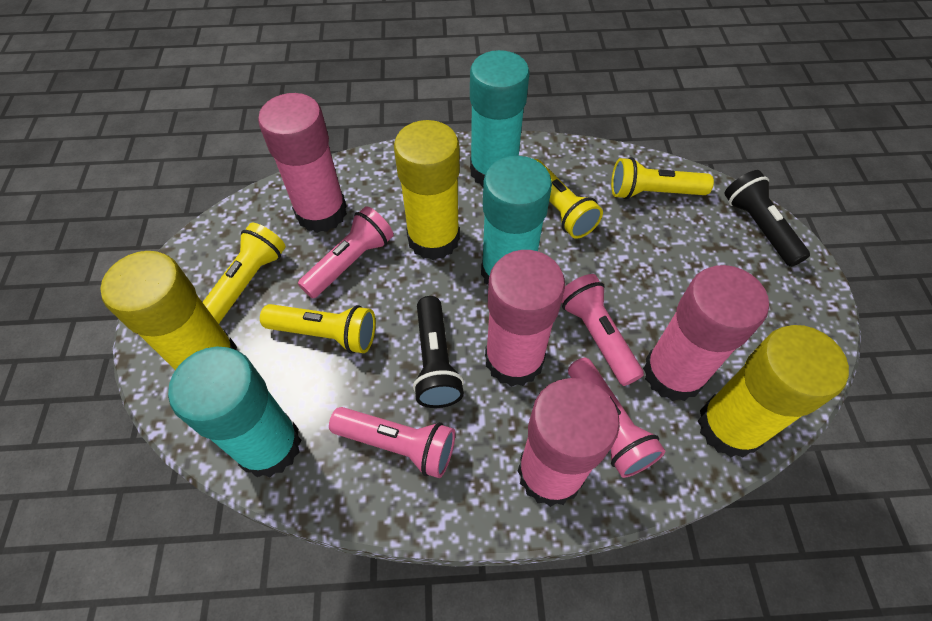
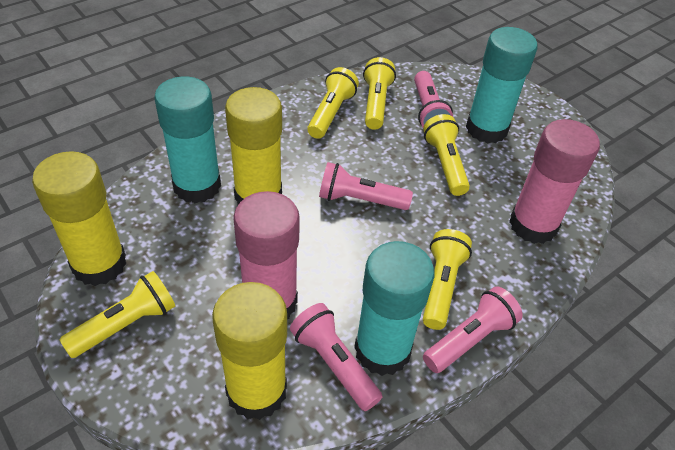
black flashlight: [413,296,464,408] [724,170,810,267] = 2 -> none = 0
pink glue stick: [258,93,347,233] [485,250,565,387] [518,378,620,507] [643,265,769,401] = 4 -> [233,191,300,319] [509,119,600,244] = 2
yellow flashlight: [203,223,286,324] [260,304,376,353] [535,159,603,239] [611,157,714,200] = 4 -> [60,271,175,358] [307,67,359,139] [363,57,396,130] [423,114,470,196] [423,229,472,330] = 5

